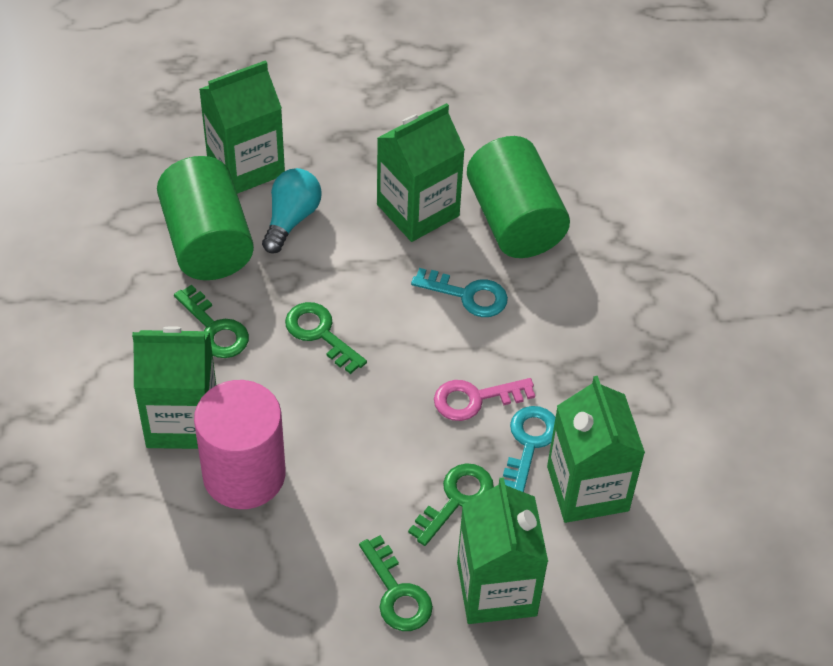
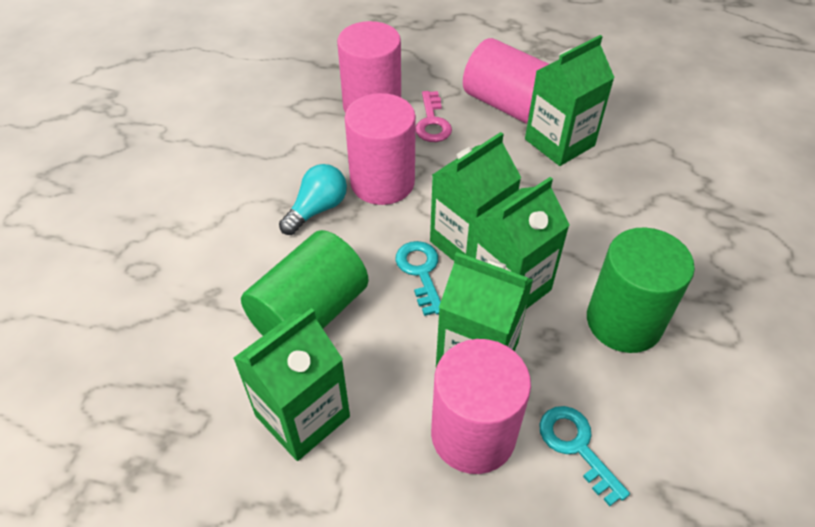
green key: [174,284,249,358] [285,302,367,374] [359,535,433,631] [408,463,494,546] = 4 -> none = 0
pink cylinder: [194,380,285,509] = 1 -> [337,21,401,113] [345,93,416,205] [431,339,531,474] [463,38,549,124] = 4

